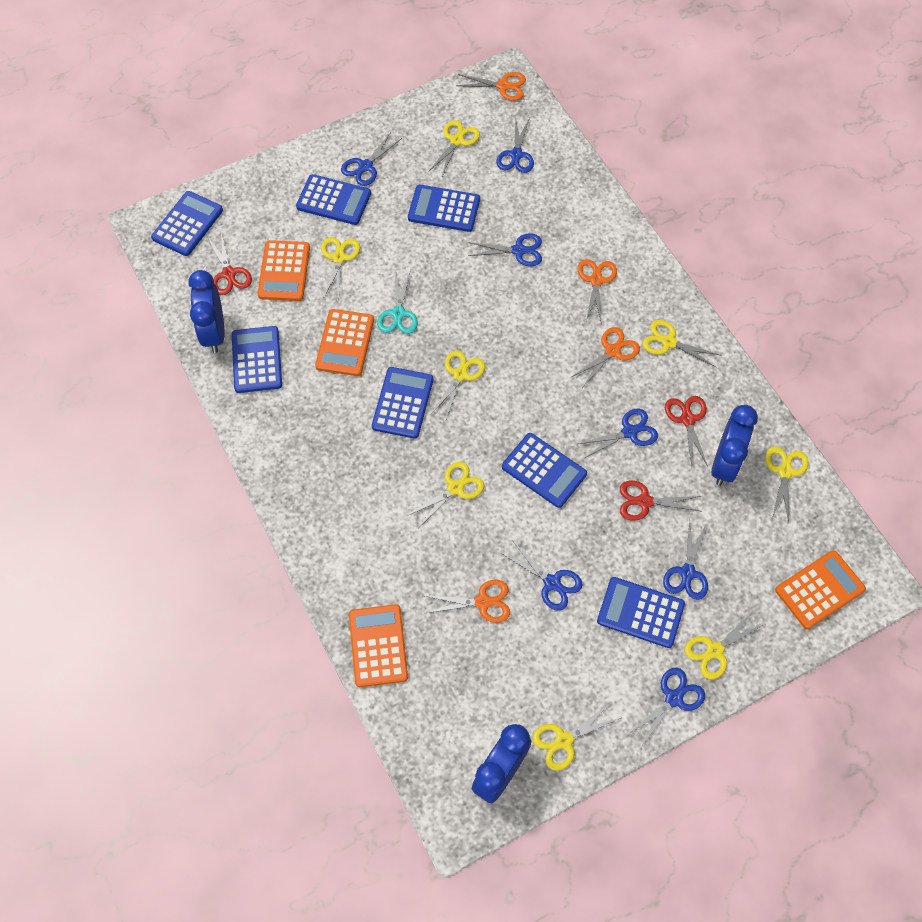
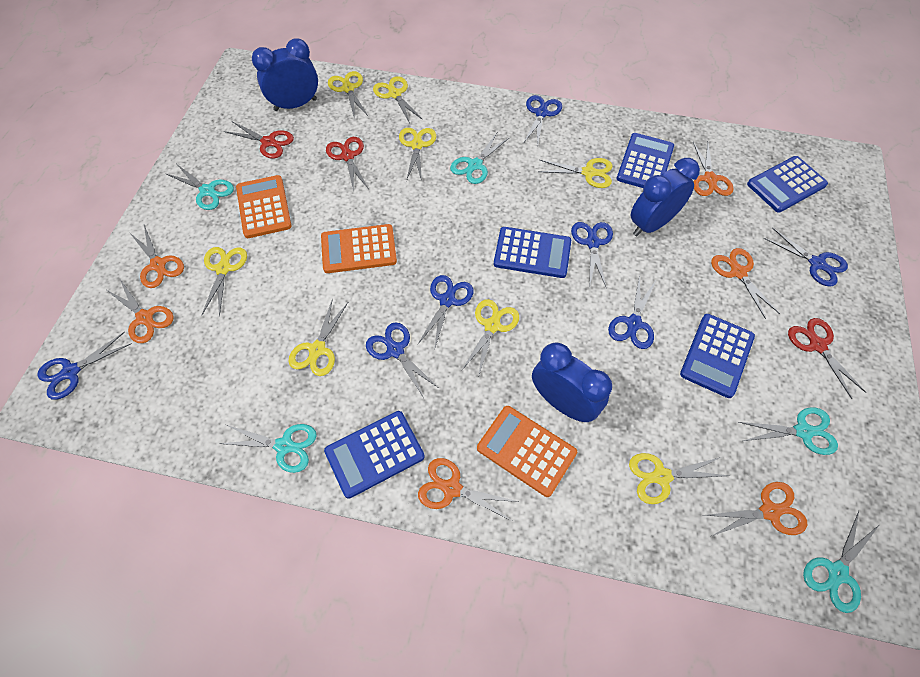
blue calculator: [151,191,223,256] [232,326,282,393] [296,174,371,225] [372,367,433,439] [408,184,480,232] [502,433,587,508] [597,577,685,648] = 7 -> [324,411,425,499] [494,227,571,278] [617,133,674,188] [680,314,755,398] [747,156,828,213] = 5
orange calculator: [257,240,310,301] [315,309,374,376] [349,604,408,687] [775,550,866,629] = 4 -> [236,175,292,238] [321,224,397,273] [477,406,577,497] = 3
orange scissors: [425,580,510,623] [456,72,526,101] [570,327,640,388] [577,259,617,325] = 4 -> [105,279,174,343] [130,225,184,288] [418,458,519,521] [693,142,734,196] [704,482,807,537] [711,248,780,319] = 6
turquoise scissors: [377,270,418,334] = 1 -> [166,164,234,210] [219,424,317,473] [450,133,510,184] [739,407,838,455] [803,511,879,613] = 5

